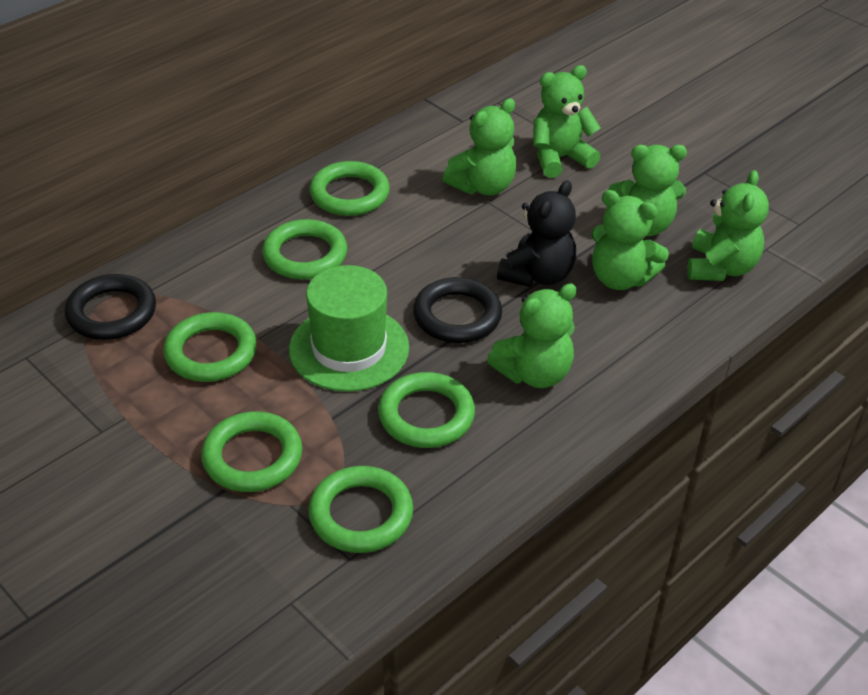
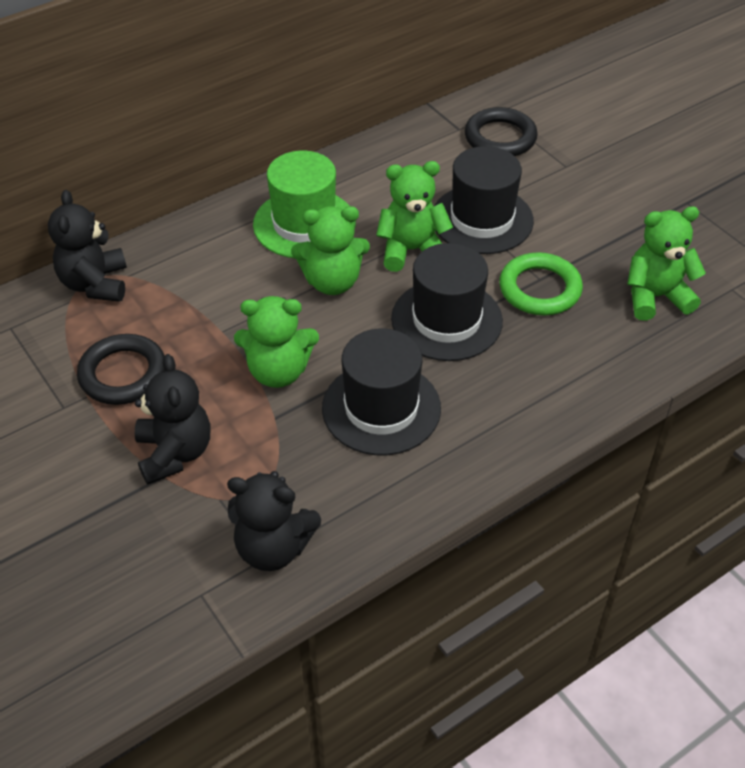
black hat: none = 0 -> [322,329,441,455] [391,243,503,361] [434,146,534,254] = 3
black teddy bear: [497,180,576,287] = 1 -> [48,190,127,302] [135,354,210,485] [227,471,321,571] = 3
green ring: [163,312,257,382] [201,411,302,492] [262,219,347,280] [308,466,413,553] [310,161,390,216] [378,372,475,448] = 6 -> [499,252,583,315] = 1
green teddy bear: [443,98,517,195] [487,283,577,388] [533,65,601,178] [591,190,669,290] [608,145,687,236] [687,170,769,281] = 6 -> [234,296,319,388] [291,206,370,295] [376,161,453,272] [627,206,706,321] = 4

